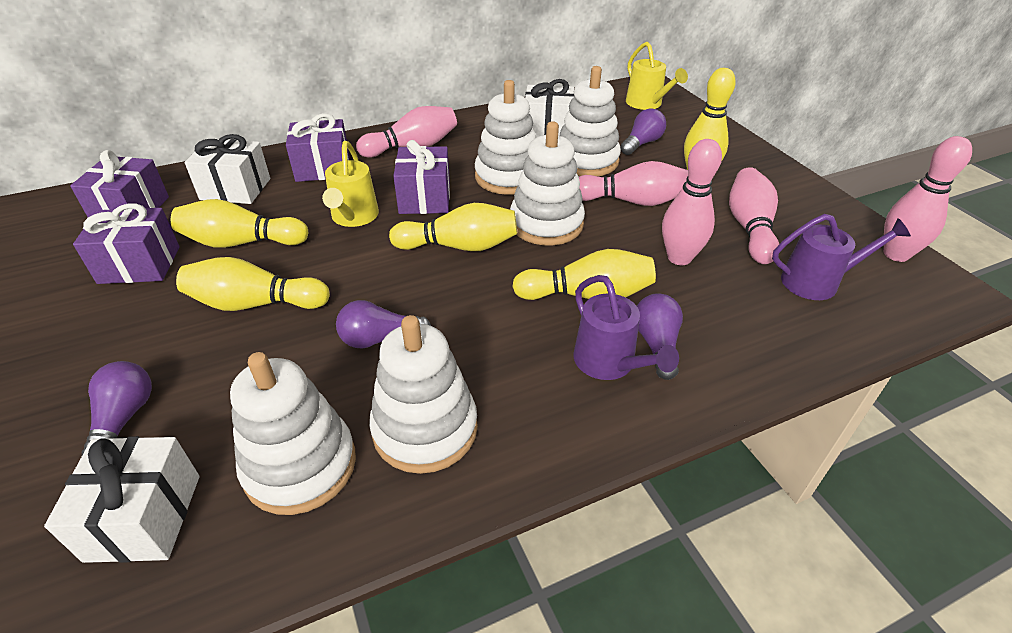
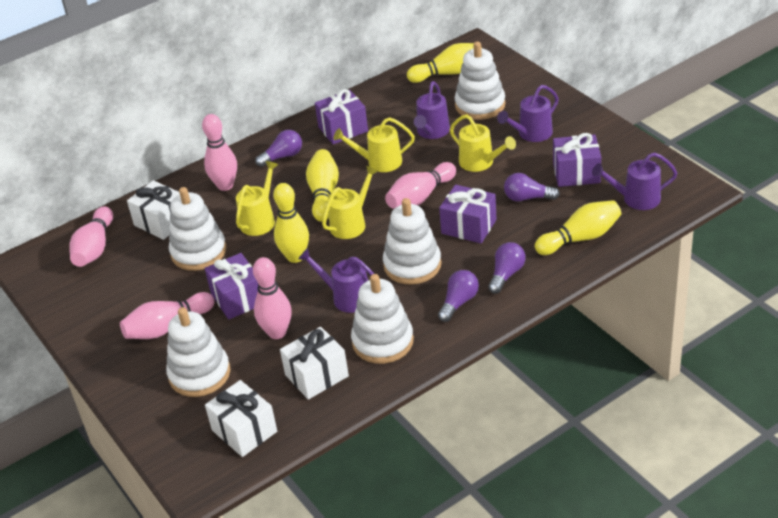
purple watering can: [574,275,679,380] [772,214,911,300] = 2 -> [298,248,374,313] [414,81,450,139] [497,85,559,142] [592,152,677,210] = 4
yellow bowling pin: [171,199,308,248] [176,257,330,311] [389,203,517,251] [512,249,656,300] [684,68,736,170] = 5 -> [273,183,309,263] [306,149,339,222] [407,43,482,83] [535,200,621,255] = 4
yellow watering can: [322,141,379,227] [626,42,688,110] = 2 -> [236,161,278,236] [322,165,378,239] [333,117,415,172] [450,114,516,172] = 4

